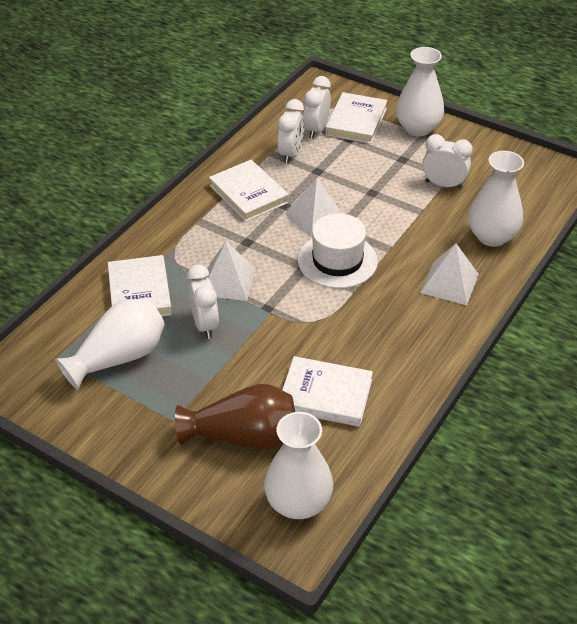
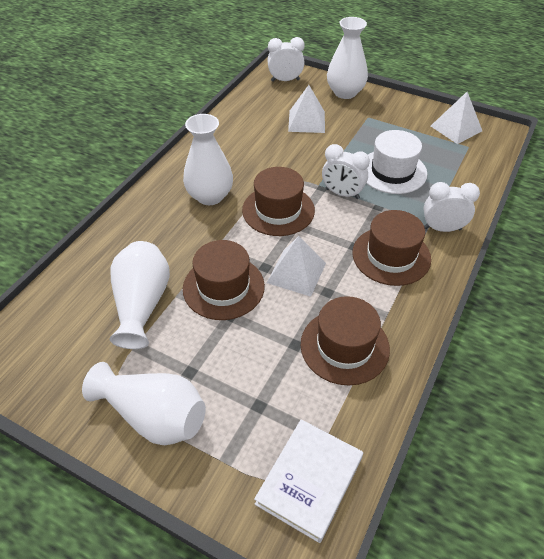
brown hat: none = 0 -> [183,240,265,320] [242,167,315,236] [301,296,390,386] [352,210,431,286] = 4
brown vase: [175,384,295,449] = 1 -> none = 0
white book: [108,255,172,316] [209,160,289,222] [282,356,373,427] [325,92,387,144] = 4 -> [254,419,363,543] = 1
white clock: [187,264,219,339] [277,99,305,163] [303,76,331,139] [422,134,473,189] = 4 -> [267,37,305,82] [322,144,370,199] [423,182,480,232] = 3

